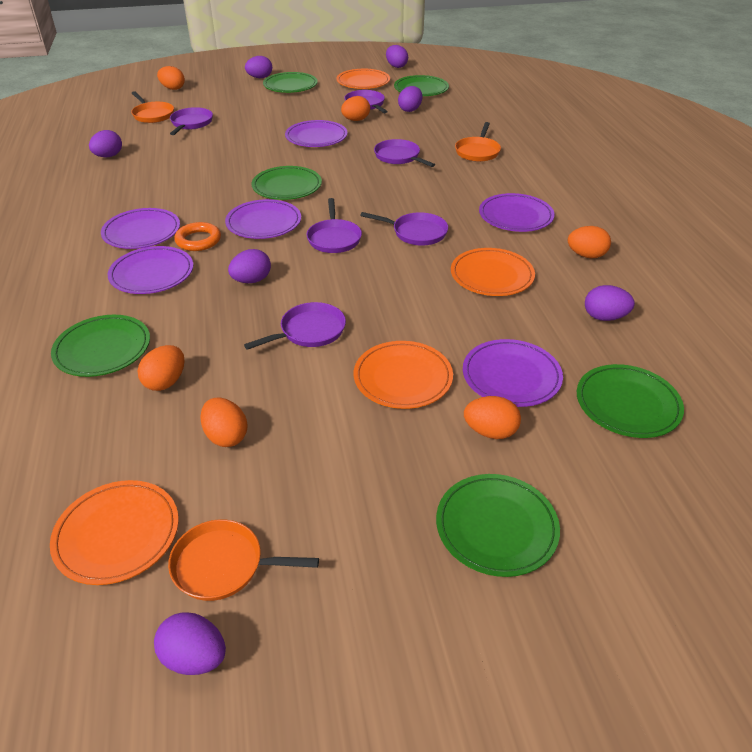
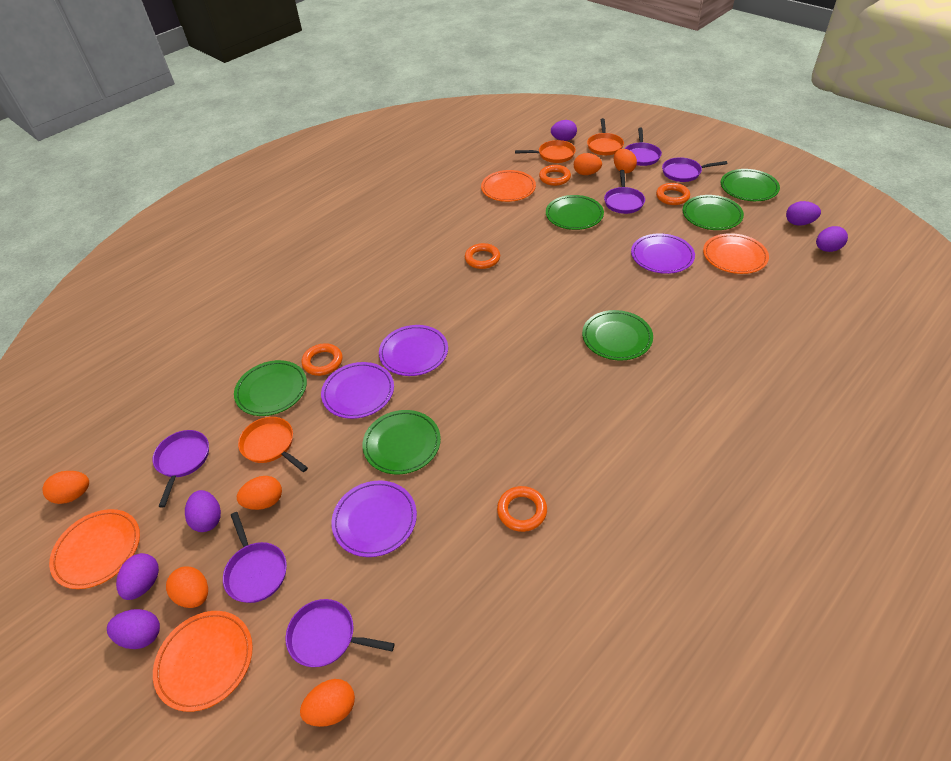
orange ring: [174,222,221,251] = 1 -> [302,343,342,376] [465,243,500,269] [497,486,547,532] [539,165,571,186] [656,183,690,205] = 5
purple egg: [89,130,122,157] [154,612,226,675] [228,249,271,283] [245,56,272,78] [386,45,408,68] [398,86,422,112] [585,285,635,321] = 7 -> [107,609,160,649] [116,553,159,600] [185,490,221,532] [551,120,577,141] [786,201,821,226] [816,226,848,252] = 6
purple plate: [101,208,180,249] [108,246,193,294] [225,199,301,239] [285,120,348,147] [463,339,563,407] [479,193,555,232] = 6 -> [321,362,394,419] [331,481,417,557] [379,325,448,376] [631,234,695,274] = 4

